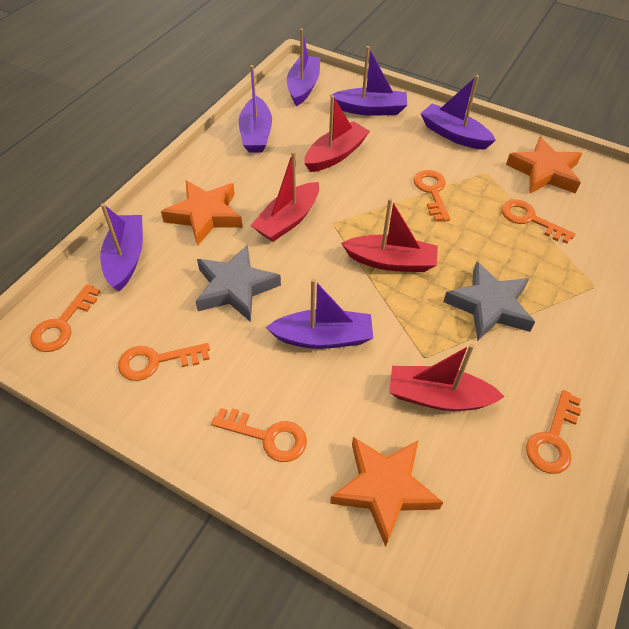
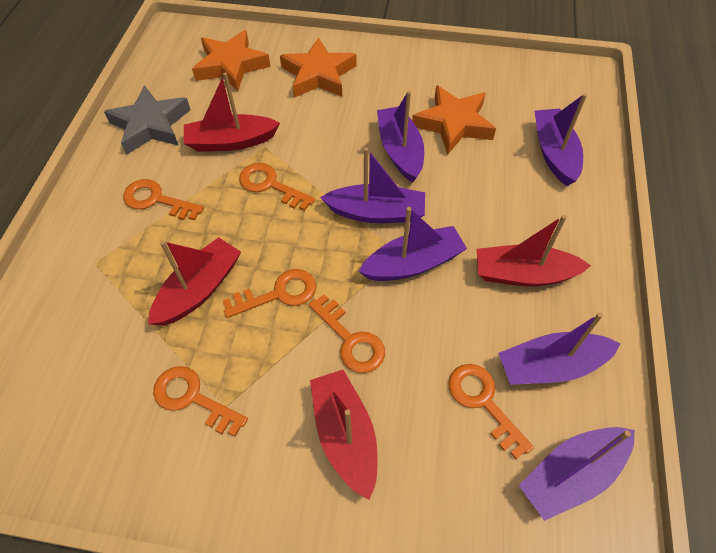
grey star: [195,244,281,322] [443,262,535,341] = 2 -> [104,85,191,155] = 1

